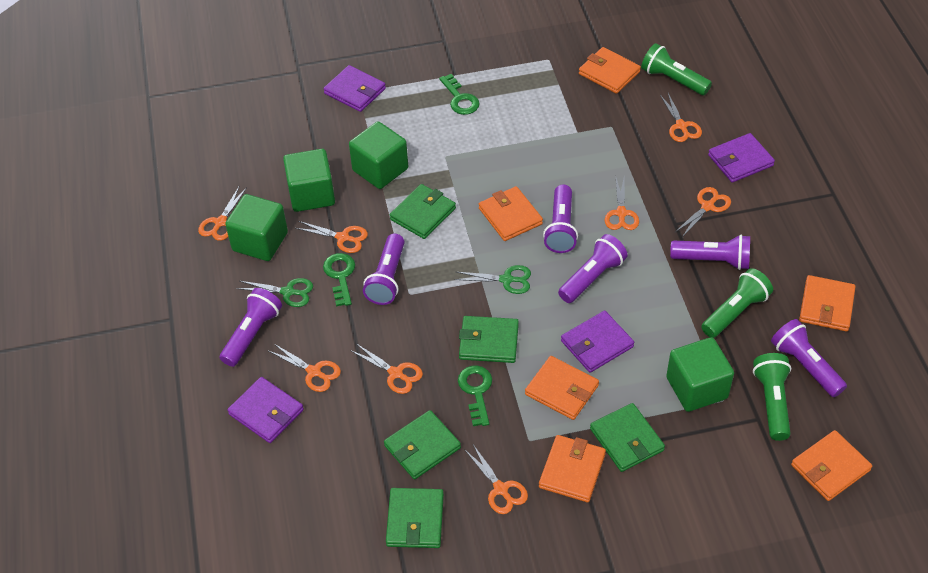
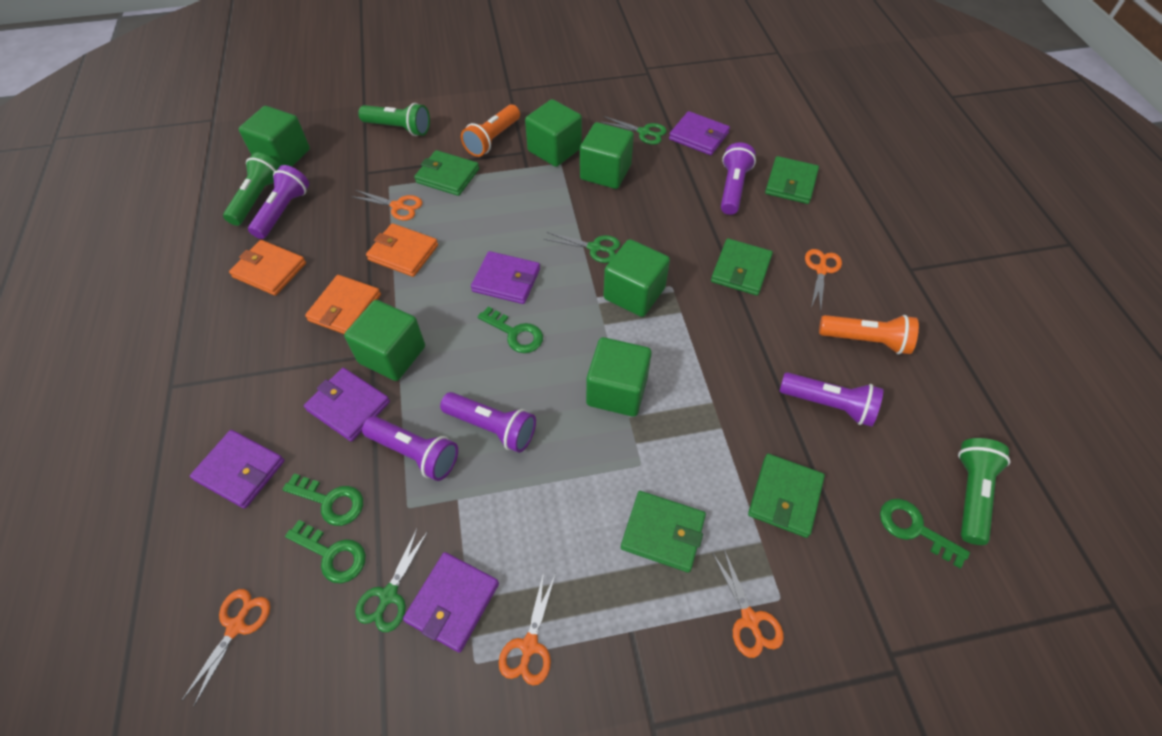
green cube: [225,194,288,261] [283,149,335,212] [349,121,408,189] [666,337,734,412] = 4 -> [239,106,310,167] [344,300,425,381] [525,99,582,167] [580,122,634,189] [586,337,652,417] [603,239,670,317] = 6
green key: [323,253,355,306] [439,74,480,115] [458,365,492,426] = 3 -> [282,473,363,526] [285,520,366,583] [478,306,543,353] [880,499,970,568] = 4
green scissors: [236,278,313,307] [454,265,531,294] = 2 -> [355,527,428,632] [544,232,620,263] [602,116,667,145] = 3
orange flashlight: none = 0 -> [461,105,520,157] [819,315,919,354] = 2
orange scissors: [198,187,247,241] [269,344,341,392] [295,221,368,253] [350,344,423,394] [464,445,528,514] [605,178,639,230] [660,93,702,142] [675,187,731,237] = 8 -> [181,589,270,707] [352,190,422,221] [499,572,556,685] [712,549,784,658] [805,249,842,310] = 5
orange wallet: [479,186,543,241] [525,356,599,420] [539,435,606,502] [579,47,641,94] [791,430,872,501] [799,275,856,331] = 6 -> [229,240,306,296] [305,275,381,334] [366,223,438,277] = 3
purple flashlight: [220,288,282,367] [363,234,405,305] [543,184,578,253] [558,234,628,303] [670,235,750,270] [771,319,847,397] = 6 -> [248,165,309,239] [362,416,458,481] [440,392,536,453] [721,142,756,215] [779,372,883,427] = 5
purple wallet: [227,377,304,443] [323,65,386,112] [561,311,634,373] [708,133,775,183] = 4 -> [190,430,284,509] [304,368,390,442] [403,552,499,653] [471,251,540,304] [669,111,730,155] = 5

